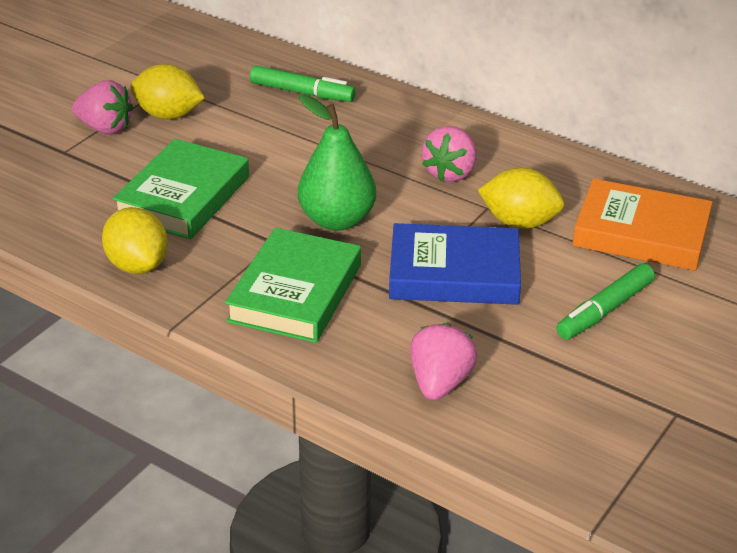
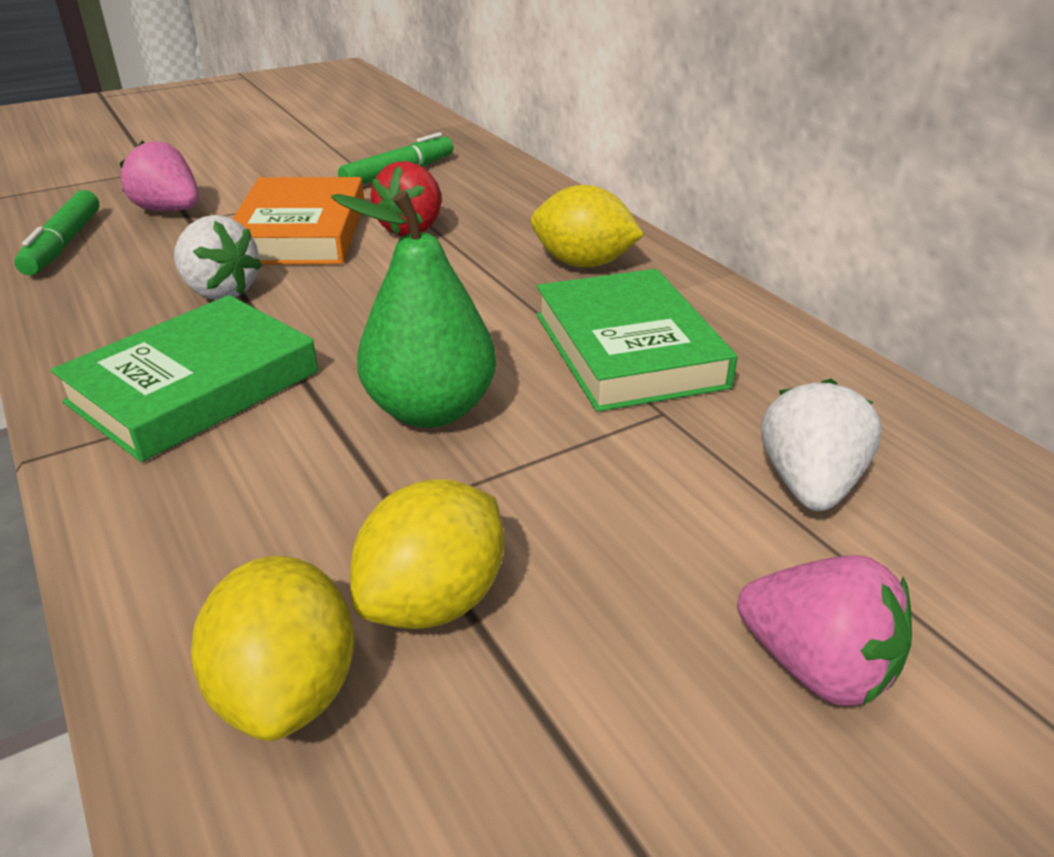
blue book: [389,223,521,305] = 1 -> none = 0
pink strawberry: [72,80,133,134] [410,323,478,400] [422,126,477,182] = 3 -> [120,141,199,211] [737,555,912,706] = 2
red strawberry: none = 0 -> [370,161,442,237] = 1
white strawberry: none = 0 -> [174,215,262,300] [761,379,881,511] = 2

